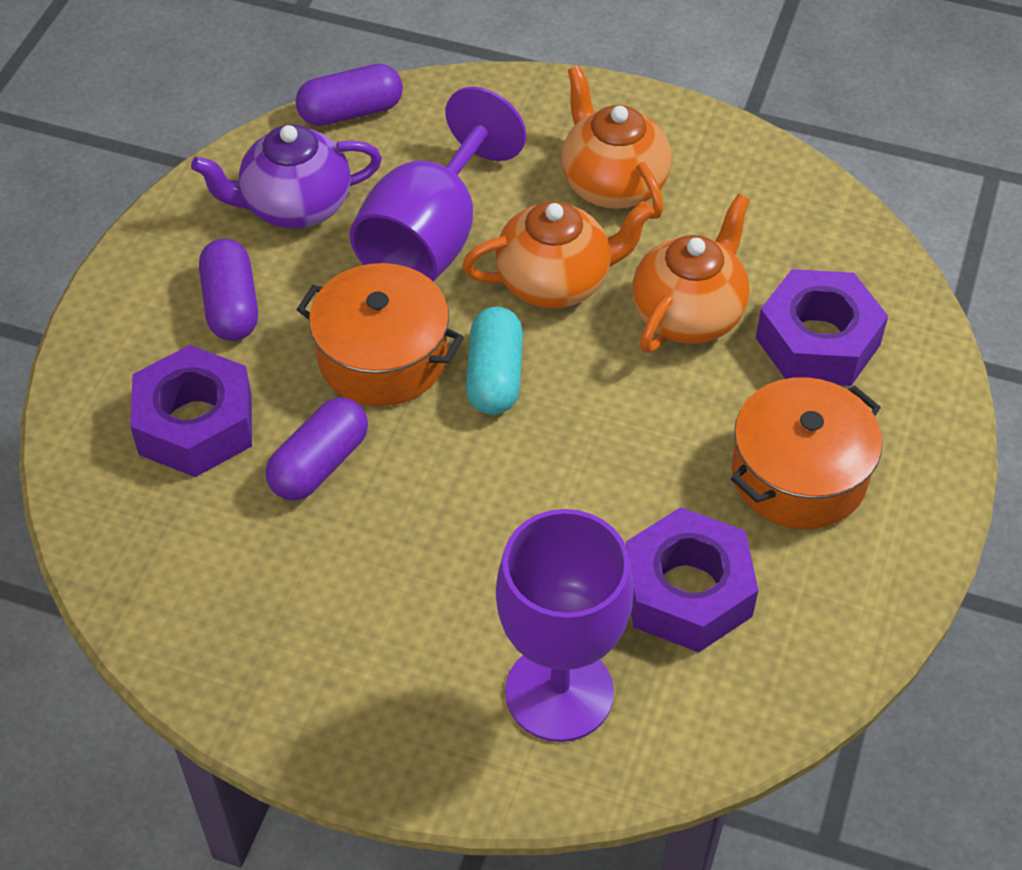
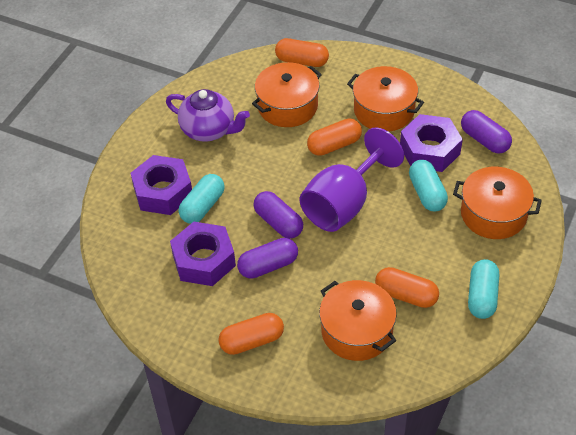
orange capsule: none = 0 -> [218,313,284,355] [275,38,329,67] [307,118,362,156] [375,267,439,308] = 4
orange pot: [296,263,464,406] [731,377,882,529] = 2 -> [252,62,322,127] [319,280,397,361] [347,66,424,132] [453,167,542,239] = 4
orange teapot: [462,201,654,309] [561,66,672,219] [632,194,750,353] = 3 -> none = 0
purple goblet: [350,87,526,281] [496,509,634,742] = 2 -> [300,127,404,232] = 1
turquoise capsule: [466,306,523,415] = 1 -> [179,174,225,224] [409,160,448,212] [468,259,499,319] = 3

